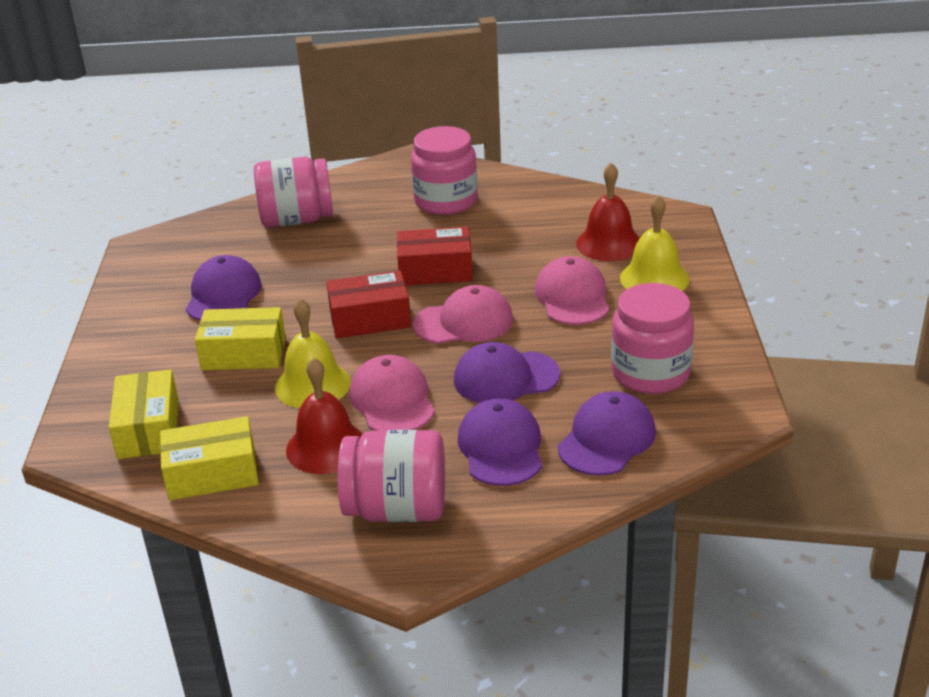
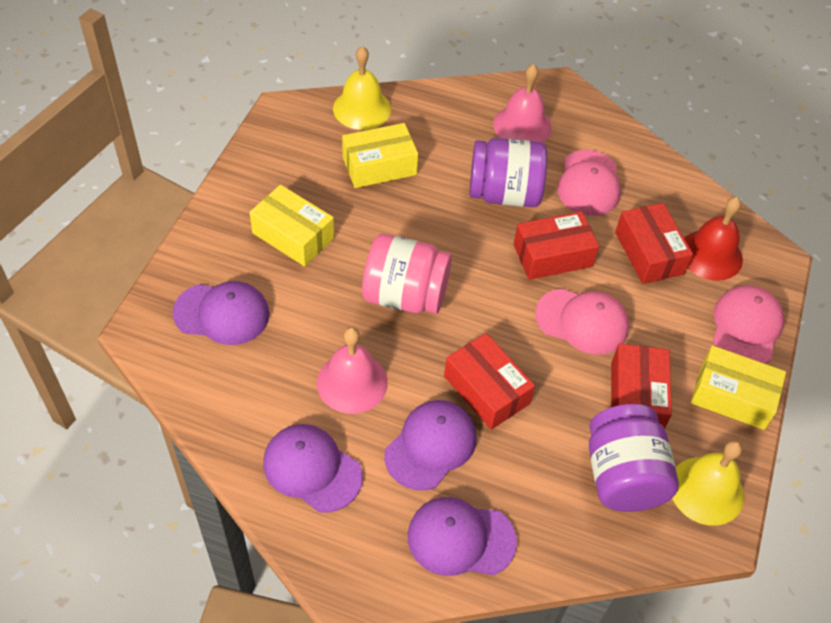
pink bell: none = 0 -> [317,327,388,414] [493,64,552,143] = 2
pink jar: [254,157,333,228] [337,430,445,522] [411,126,478,215] [611,283,694,394] = 4 -> [362,234,452,314] = 1
purple jar: none = 0 -> [469,138,547,207] [589,404,679,512] = 2
red bell: [286,358,363,474] [576,163,640,261] = 2 -> [684,197,743,281] = 1
red box: [326,270,411,338] [397,227,473,285] = 2 -> [444,333,535,430] [514,211,599,280] [611,343,672,429] [615,203,693,284] = 4

